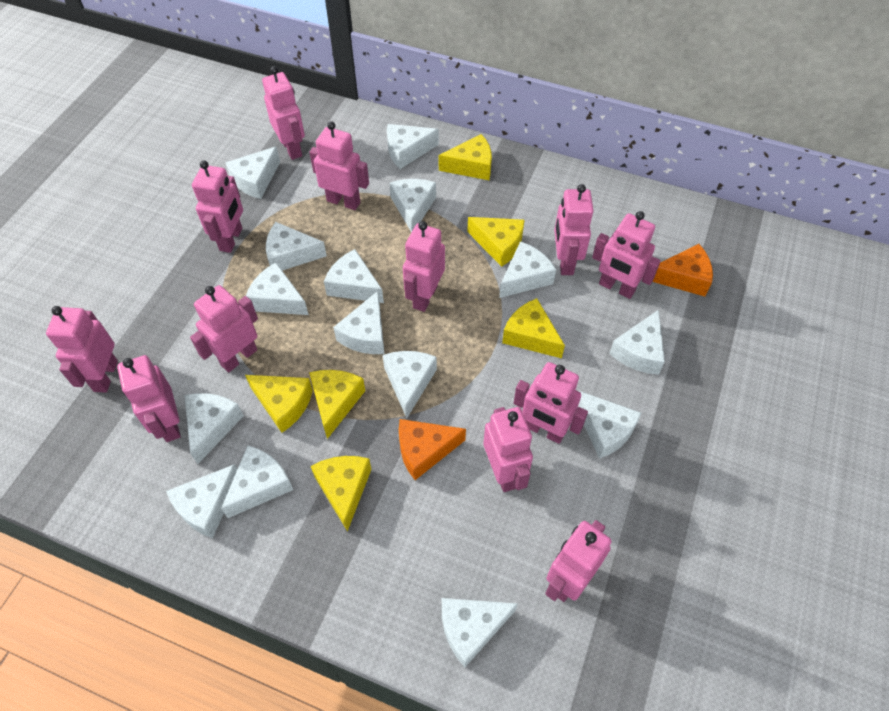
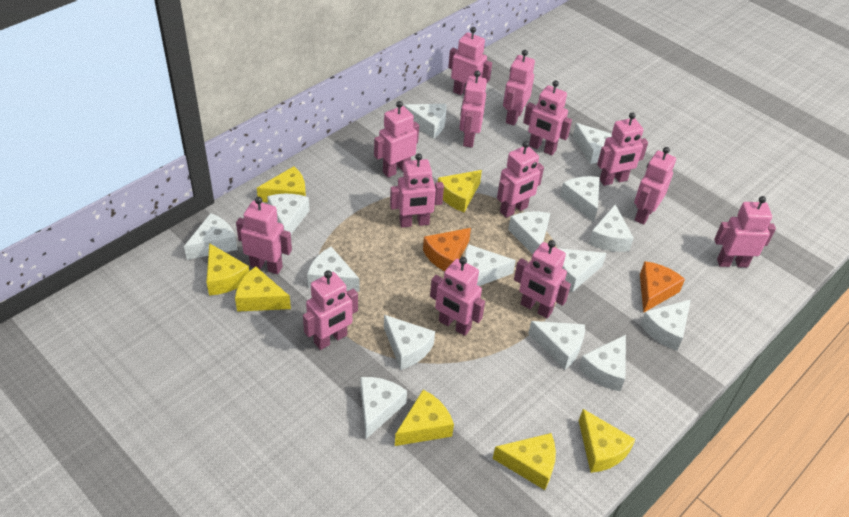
pink robot: [46,306,118,393] [117,355,181,442] [190,285,258,372] [192,160,243,253] [262,66,305,160] [309,121,369,210] [403,221,445,312] [483,407,533,492] [514,362,588,444] [545,520,611,602] [554,184,593,275] [592,211,661,299] = 12 -> [236,197,292,274] [303,270,358,350] [374,101,419,178] [390,153,444,228] [430,257,485,336] [448,27,492,95] [459,70,487,148] [497,141,544,218] [503,50,535,126] [514,240,571,318] [523,80,572,155] [597,112,648,186] [634,147,676,225] [714,196,776,267] = 14
yellow cheese: [245,375,313,433] [309,370,365,439] [311,456,371,532] [439,134,492,180] [467,217,524,267] [502,298,565,358] = 6 -> [206,243,249,296] [235,266,291,312] [257,166,306,202] [395,390,454,446] [438,170,482,212] [493,433,556,490] [579,409,636,473] = 7

